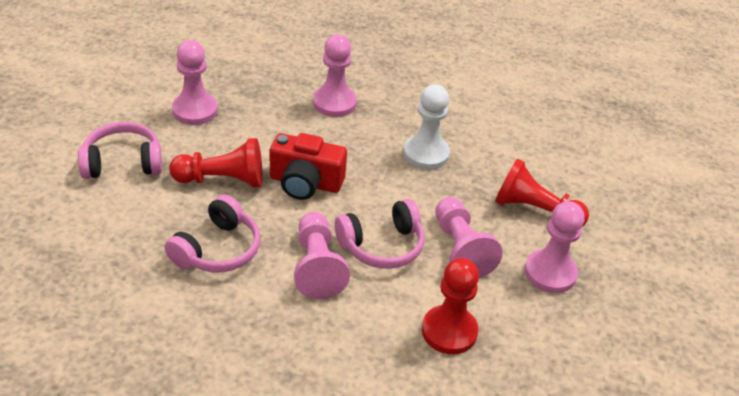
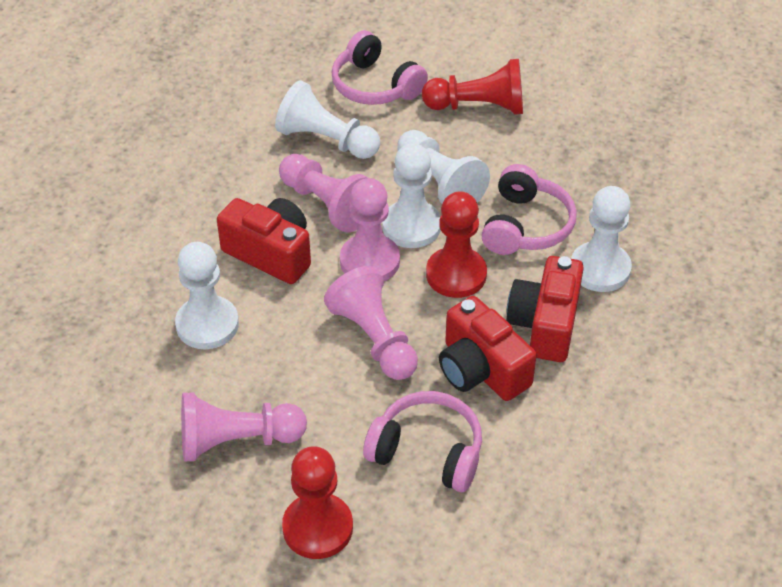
pink pawn: [172,40,218,125] [294,212,350,299] [313,34,357,117] [435,197,503,278] [525,201,585,293] = 5 -> [181,393,307,462] [279,154,368,233] [324,266,418,380] [340,178,400,281] = 4
red camera: [270,133,347,200] = 1 -> [217,198,311,284] [439,296,537,401] [507,256,584,362] = 3
white pawn: [403,84,450,170] = 1 -> [175,242,239,349] [275,80,380,159] [382,143,441,248] [397,130,490,204] [571,186,632,292] = 5

